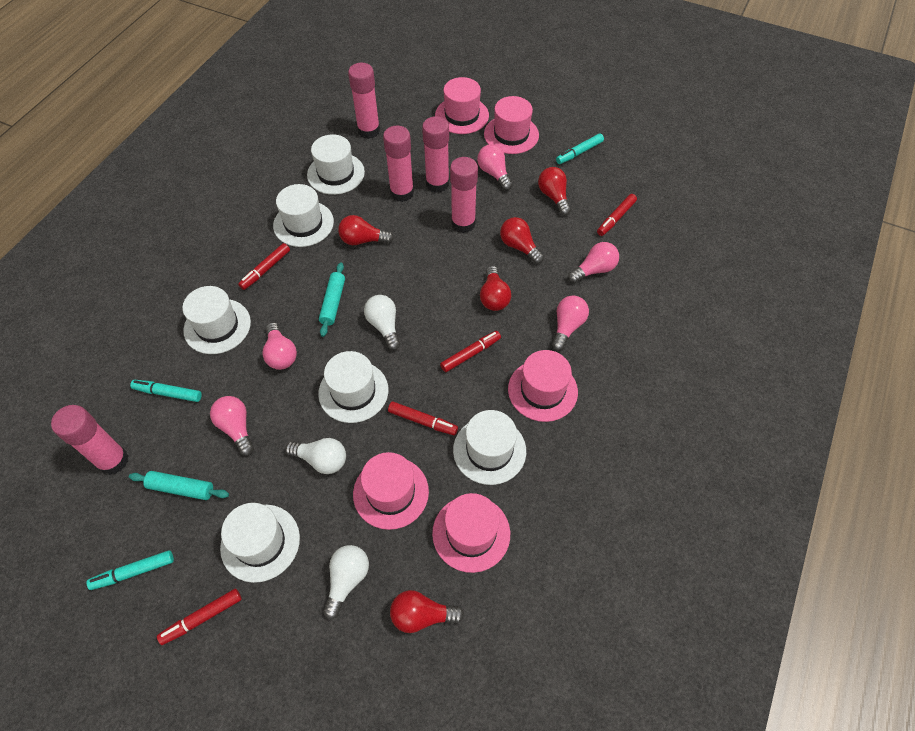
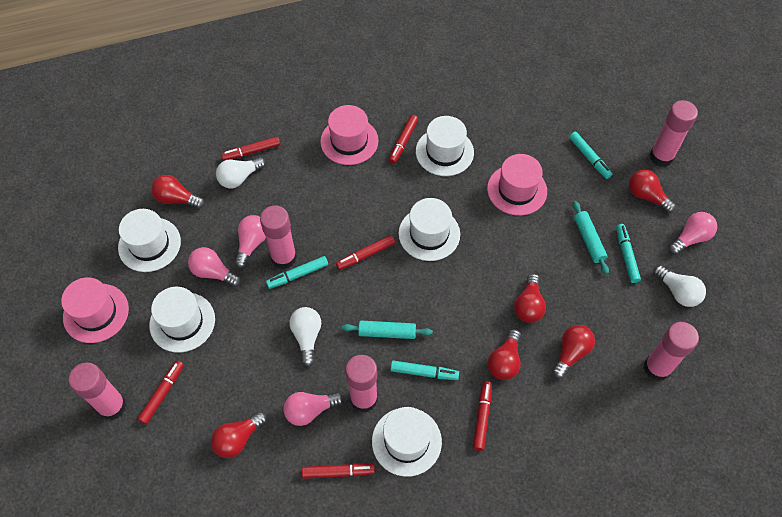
pink hat: [353,452,429,530] [432,493,510,573] [435,77,489,134] [484,96,539,154] [508,350,578,422] = 5 -> [61,278,129,343] [320,105,378,165] [487,154,547,216] = 3
pink light bulb: [210,396,254,456] [262,322,297,370] [477,144,513,190] [552,295,589,351] [568,242,619,283] = 5 -> [188,247,241,287] [234,215,266,269] [283,392,343,426] [668,212,717,255] = 4
red light bulb: [338,215,394,245] [390,590,464,633] [480,266,511,311] [500,217,544,264] [538,167,571,215] = 5 -> [151,175,204,209] [211,411,267,458] [488,329,521,380] [514,274,546,323] [552,325,595,379] [629,169,676,213] = 6
red marker: [157,589,241,645] [238,243,290,290] [388,402,458,435] [440,331,501,372] [597,194,637,236] = 5 -> [137,361,184,424] [221,136,280,161] [302,463,375,479] [336,235,395,270] [388,115,418,164] [473,381,492,451] = 6
turquoise marker: [86,550,174,590] [130,380,202,402] [556,133,604,164] = 3 -> [266,256,328,289] [390,361,459,380] [569,132,612,179] [616,224,641,283] = 4
white hat: [182,286,251,354] [220,503,300,583] [273,184,334,247] [307,134,365,195] [318,351,388,423] [453,410,526,485] = 6 -> [118,209,181,272] [149,287,215,353] [372,407,442,477] [399,198,460,261] [416,116,474,176] = 5

